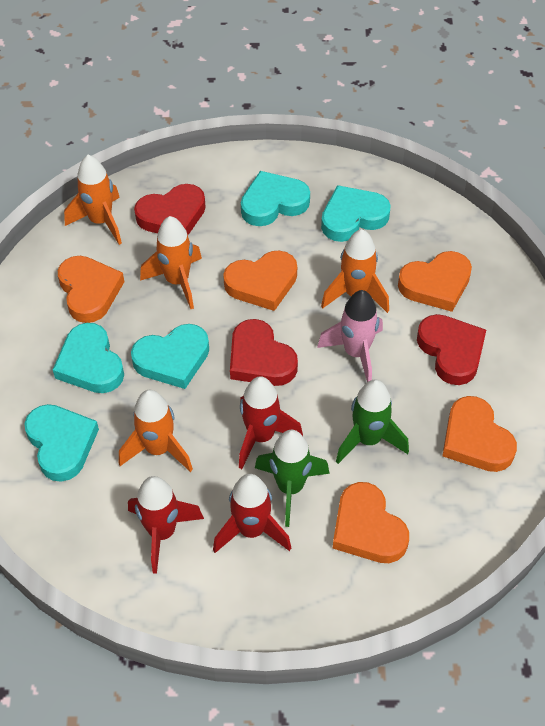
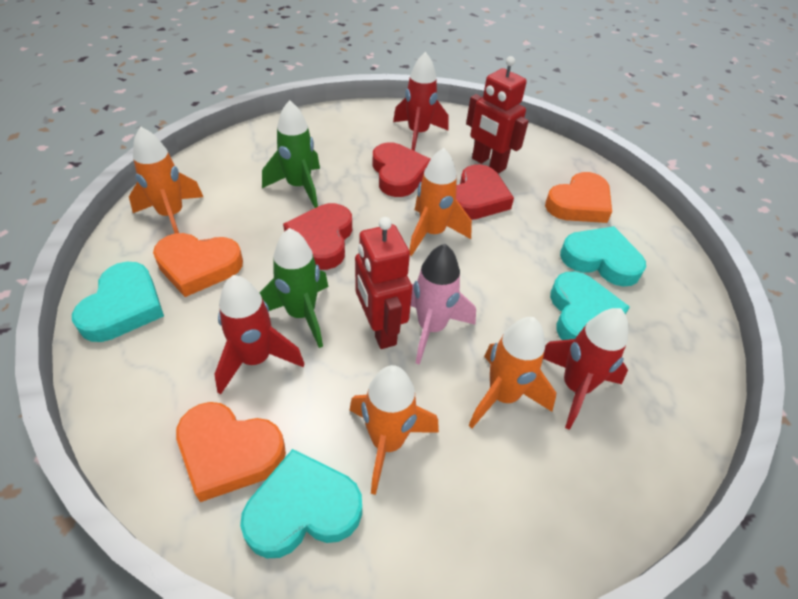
orange heart: [58,256,124,323] [223,251,297,311] [333,482,409,563] [398,251,472,312] [442,396,517,472] = 5 -> [153,233,243,297] [176,402,286,502] [545,172,612,223] = 3
red robot: none = 0 -> [355,217,412,349] [466,56,529,174] = 2
turquoise heart: [24,404,99,482] [53,323,124,393] [131,324,209,389] [241,171,310,226] [321,185,391,242] = 5 -> [72,262,164,342] [240,449,362,558] [550,271,630,340] [560,226,646,287] = 4

